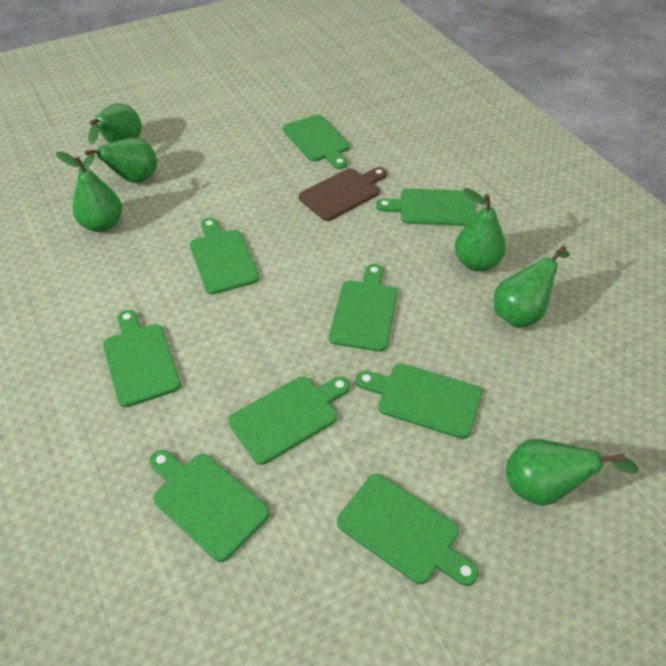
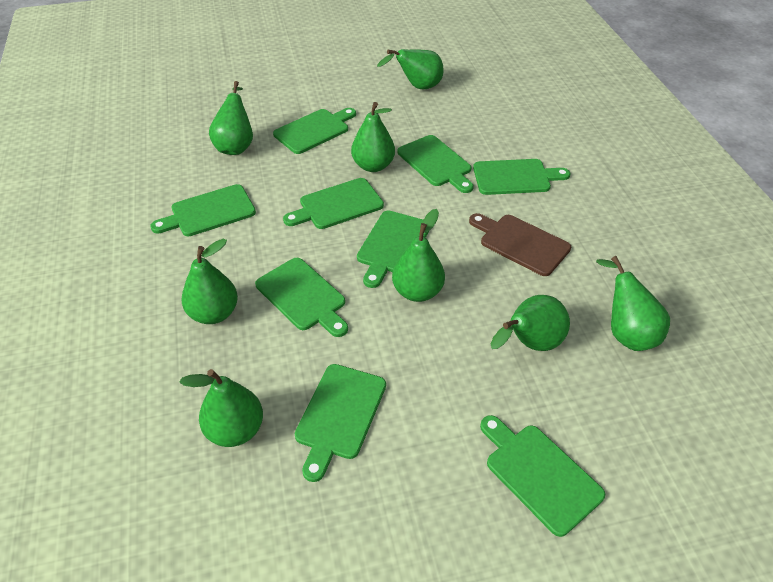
green pear: [56,151,122,232] [78,138,157,183] [88,103,141,144] [455,188,506,271] [494,245,570,328] [506,439,639,506] = 6 -> [179,369,263,447] [181,239,238,324] [209,81,253,155] [351,102,395,172] [377,49,444,89] [392,209,445,302] [491,295,570,351] [596,256,670,351] = 8

